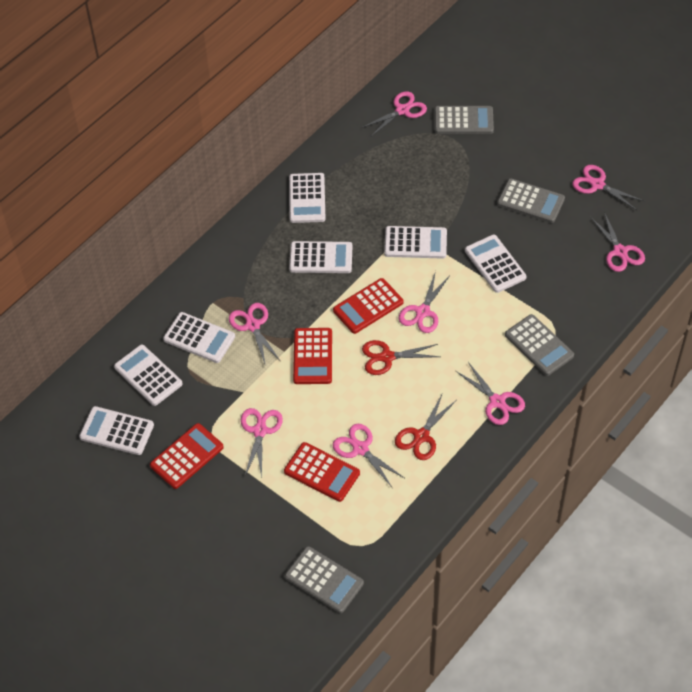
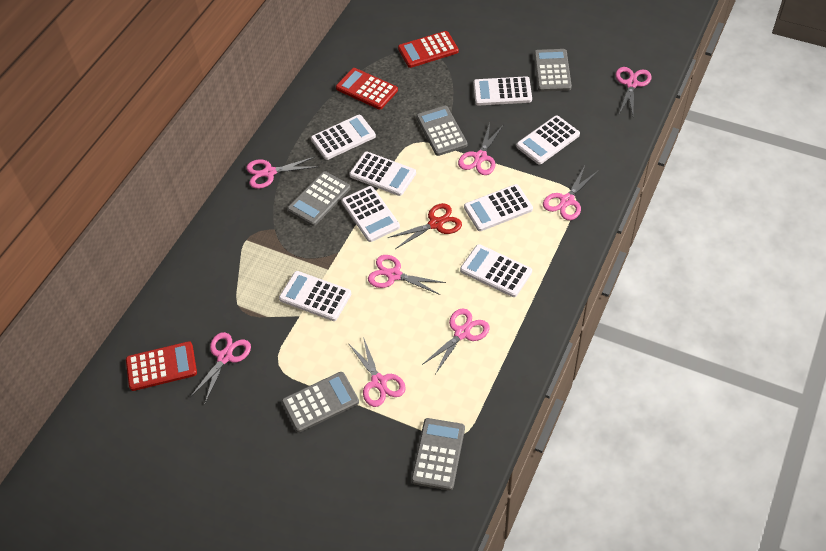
grey calculator: [285,546,364,613] [435,106,494,134] [497,178,565,223] [505,314,574,376] = 4 -> [282,372,359,432] [287,171,351,226] [411,418,465,490] [416,106,467,156] [534,49,572,92] = 5
red calculator: [150,423,224,489] [284,442,360,502] [293,328,332,384] [333,278,403,334] = 4 -> [126,341,197,391] [336,68,398,109] [398,31,459,68] = 3
red scissors: [362,340,440,375] [395,395,456,460] = 2 -> [388,203,462,249] = 1
white calculator: [79,406,154,455] [114,345,182,406] [163,312,235,363] [289,173,325,223] [289,241,352,273] [384,226,447,259] [465,235,526,293] = 7 -> [279,271,351,321] [311,115,376,160] [341,186,400,242] [349,152,416,196] [460,244,532,297] [464,184,533,231] [473,76,532,106] [516,115,580,165] = 8

